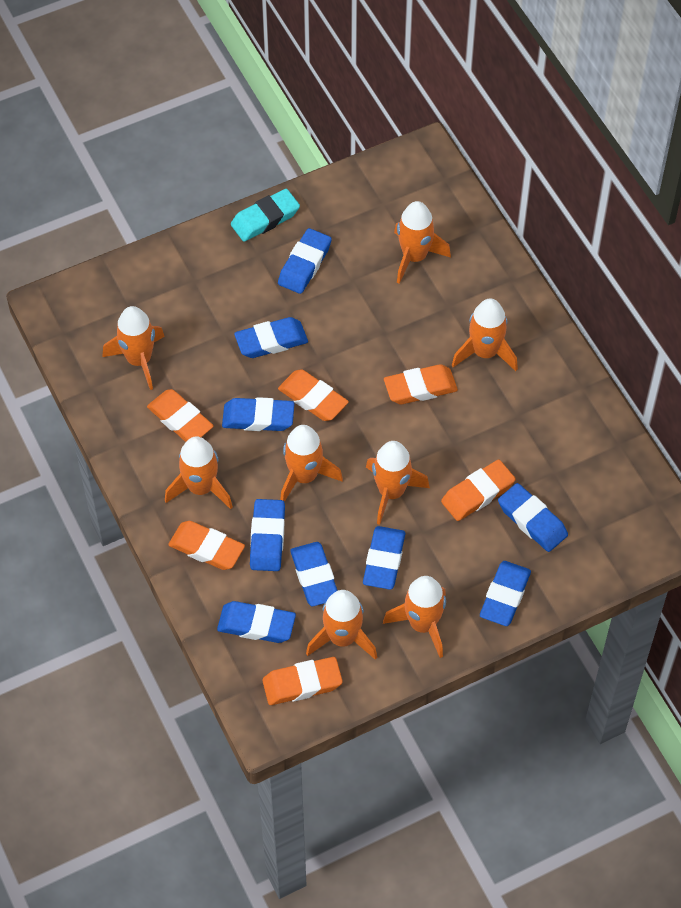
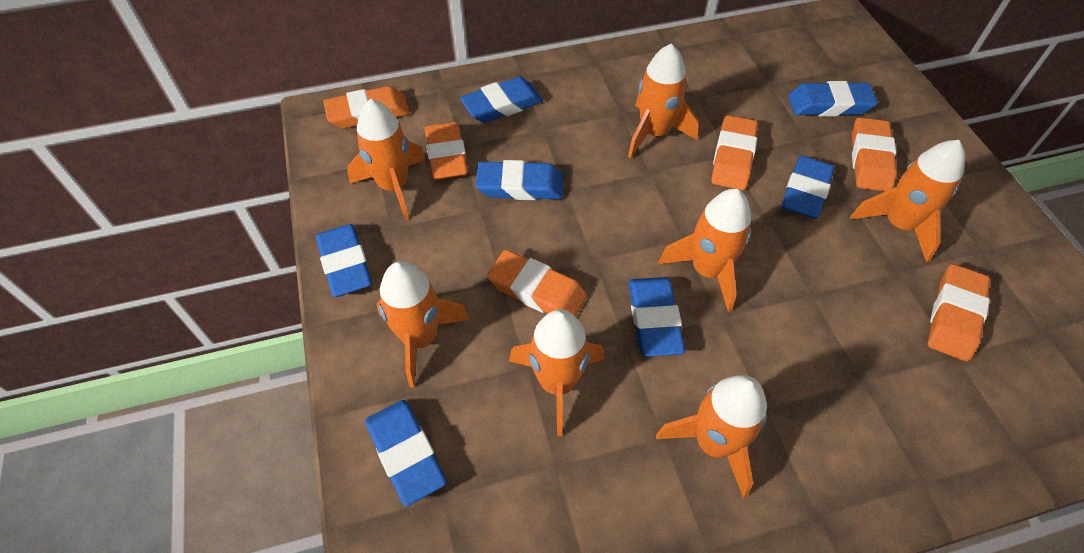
blue eraser: [217,601,296,643] [222,397,295,431] [234,317,308,358] [250,499,285,571] [278,228,331,294] [290,542,338,606] [363,526,405,590] [480,561,531,626] [498,483,568,552] = 9 -> [316,224,372,297] [365,400,447,506] [460,77,543,123] [475,160,563,200] [628,277,686,356] [781,155,835,219] [788,81,878,117] = 7
orange rocket: [103,306,165,390] [165,436,233,509] [280,425,343,502] [306,590,377,660] [366,441,430,525] [383,576,446,658] [394,201,451,284] [452,298,518,371] = 8 -> [347,99,426,220] [376,261,470,387] [509,309,604,436] [628,43,699,158] [656,375,767,498] [658,189,752,312] [850,140,965,262] = 7
turquoise eraser: [231,189,300,242] = 1 -> none = 0

